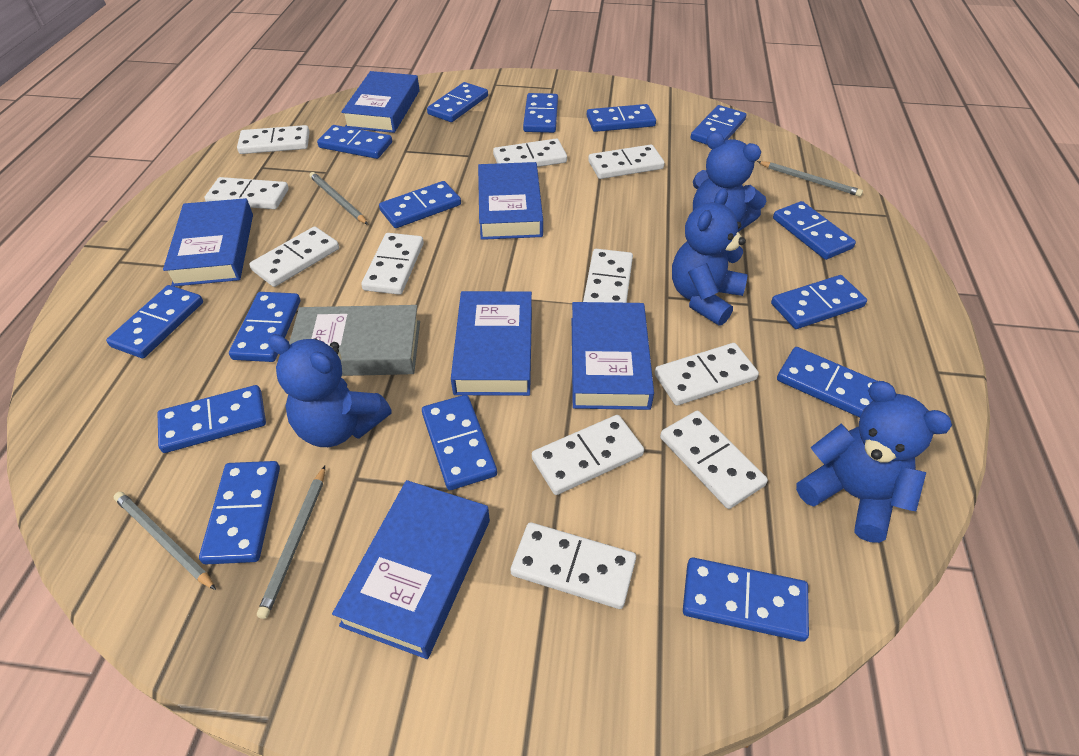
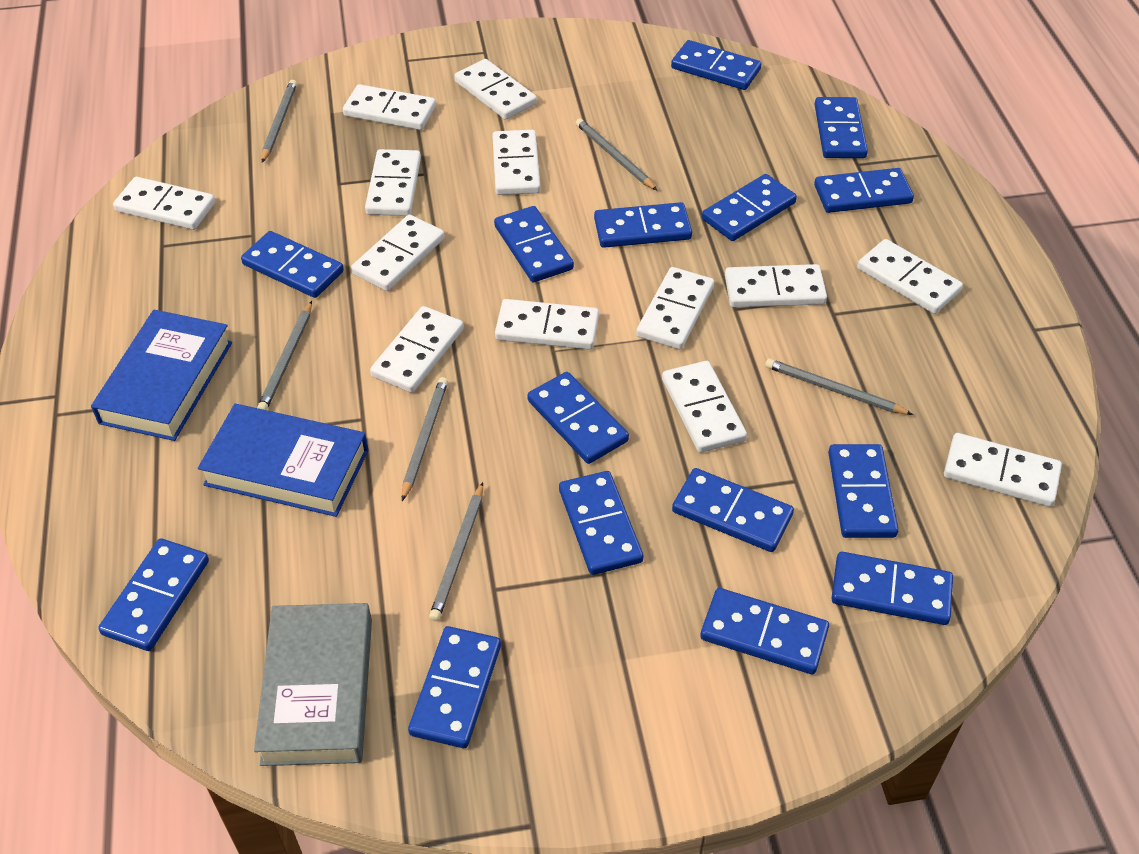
blue book: [163,198,253,286] [332,480,490,659] [341,71,420,133] [451,291,532,396] [478,162,543,240] [572,302,654,410] = 6 -> [91,310,232,441] [198,404,368,517] = 2
blue teddy bear: [268,334,392,447] [672,188,748,326] [693,132,767,232] [796,381,952,543] = 4 -> none = 0
grey pencil: [114,492,216,590] [257,466,325,619] [309,172,368,225] [757,161,863,197] = 4 -> [257,301,312,410] [262,80,297,163] [402,377,448,501] [429,482,483,621] [576,118,657,190] [765,359,913,415] = 6
white domino: [204,177,289,209] [237,125,310,154] [249,226,339,287] [361,233,424,295] [493,139,567,167] [511,522,636,609] [532,415,644,495] [583,249,633,303] [588,145,665,179] [654,343,759,406] [660,411,768,509] = 11 -> [113,177,215,230] [343,84,436,130] [351,215,445,291] [365,149,421,216] [370,306,464,393] [454,59,537,120] [492,130,540,195] [495,299,599,350] [636,267,714,350] [662,361,747,453] [725,264,827,308] [857,239,963,314] [944,433,1062,507] = 13

